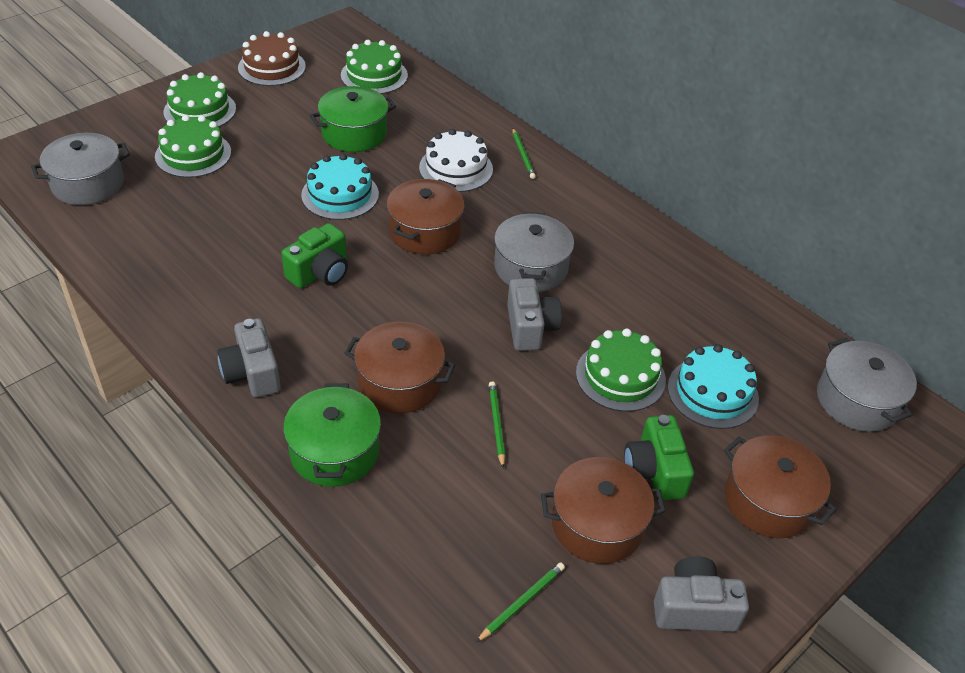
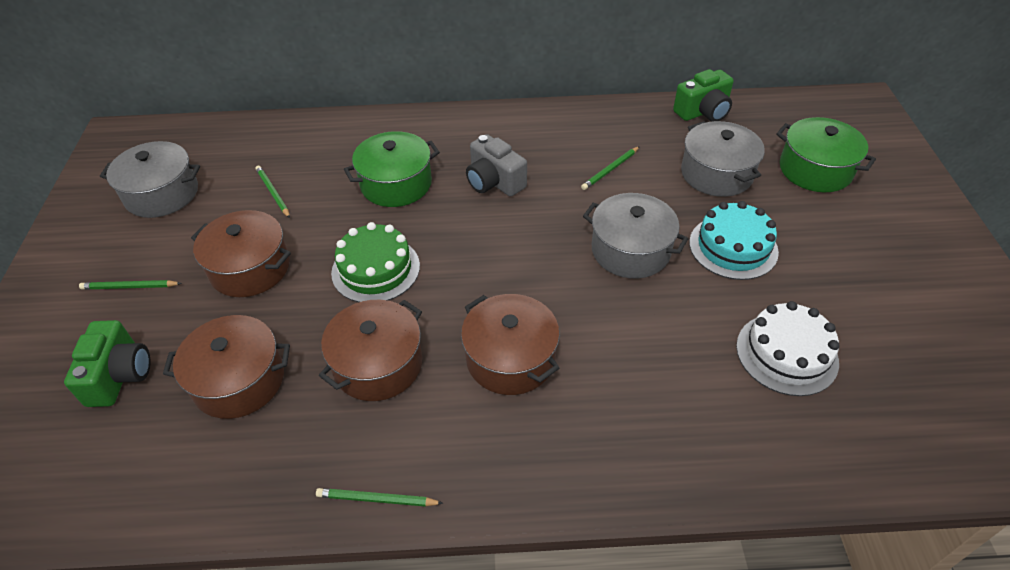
brown cake: [238,31,306,86] = 1 -> none = 0
green cake: [155,115,231,178] [164,72,236,127] [341,40,408,94] [576,328,666,412] = 4 -> [331,222,420,302] = 1
green pencil: [476,562,565,642] [489,381,505,468] [512,128,536,179] = 3 -> [79,280,182,289] [255,165,290,218] [316,488,443,507] [581,146,640,190] = 4
grey camera: [217,318,281,398] [507,278,562,351] [654,556,749,632] = 3 -> [466,134,527,197] = 1
turquoise cake: [301,154,379,220] [668,344,759,429] = 2 -> [689,201,779,280] = 1

